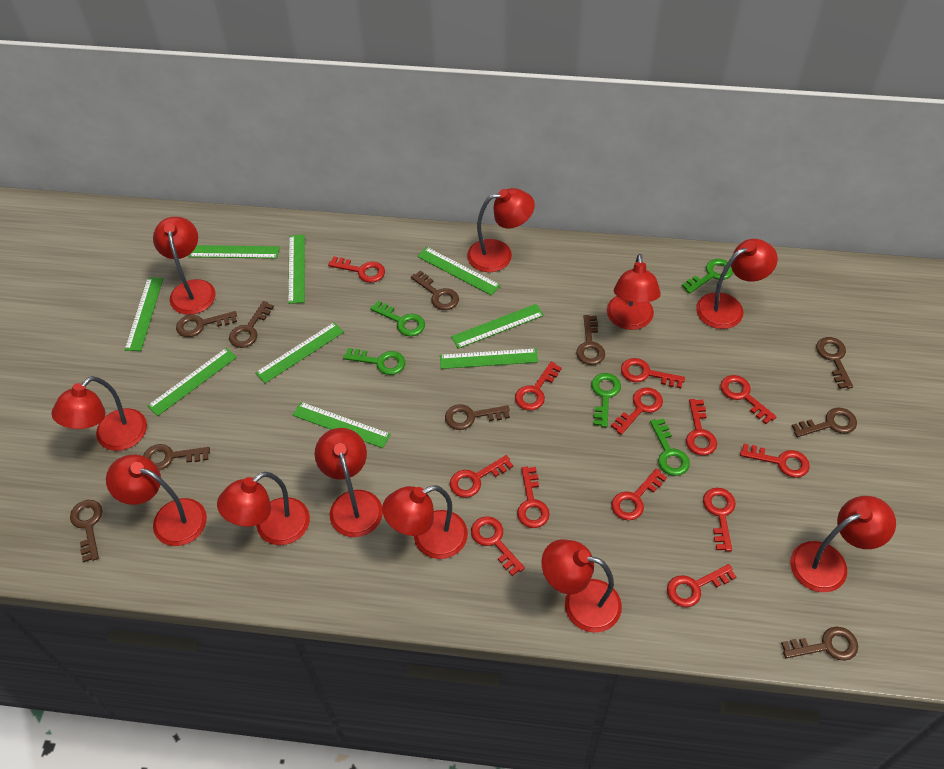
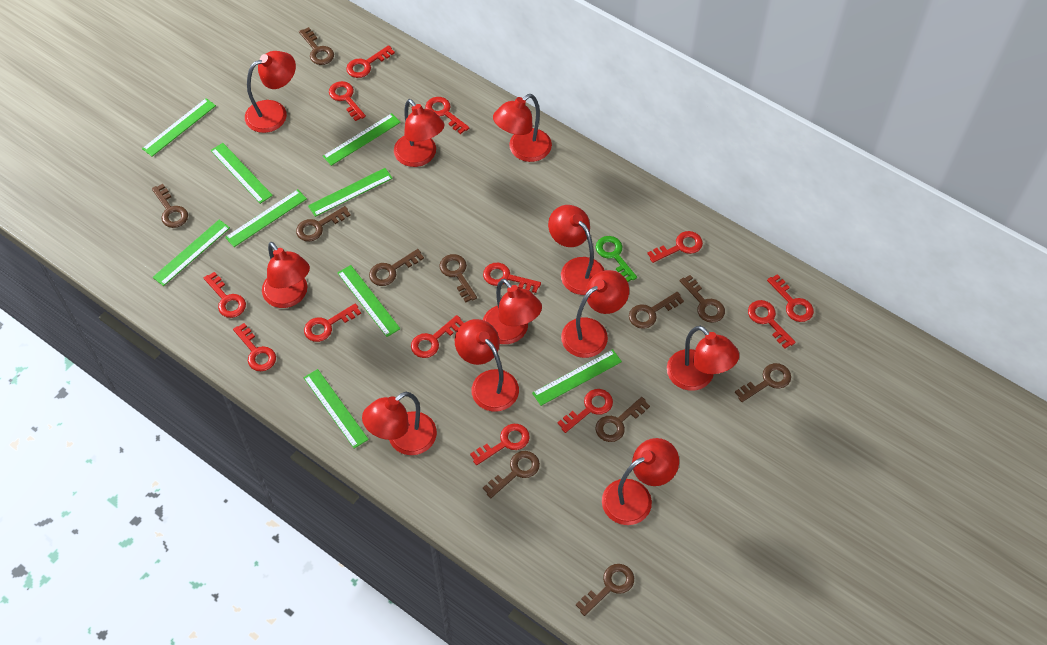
brown key: [70,500,102,562] [143,444,210,470] [176,311,237,337] [229,301,274,348] [411,270,459,310] [445,404,510,430] [576,315,605,365] [781,626,858,661] [792,408,857,437] [816,337,853,389] = 10 -> [152,184,188,228] [296,206,351,241] [299,27,334,65] [369,249,424,286] [439,254,477,303] [483,451,540,498] [576,564,634,616] [595,397,650,442] [629,292,684,329] [680,275,725,323] [735,363,791,402] = 11
green key: [343,348,405,375] [370,301,425,336] [591,373,621,428] [650,418,690,476] [682,259,733,294] = 5 -> [596,236,637,282] = 1

